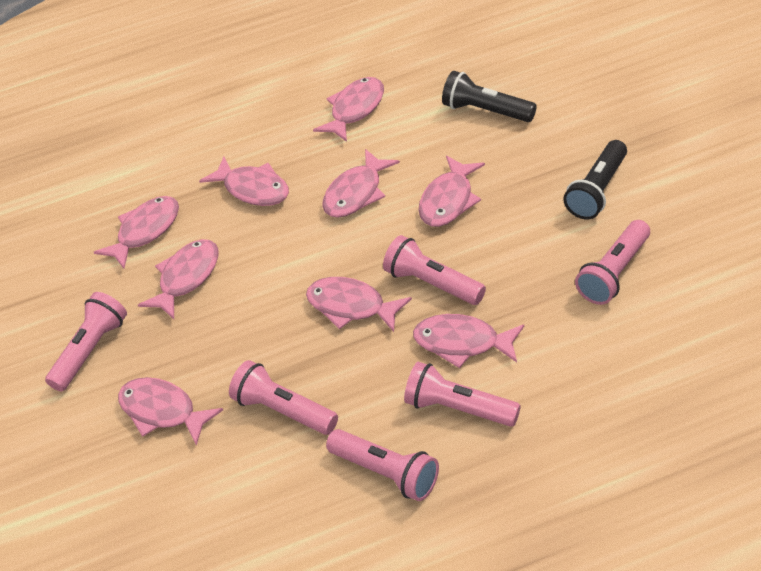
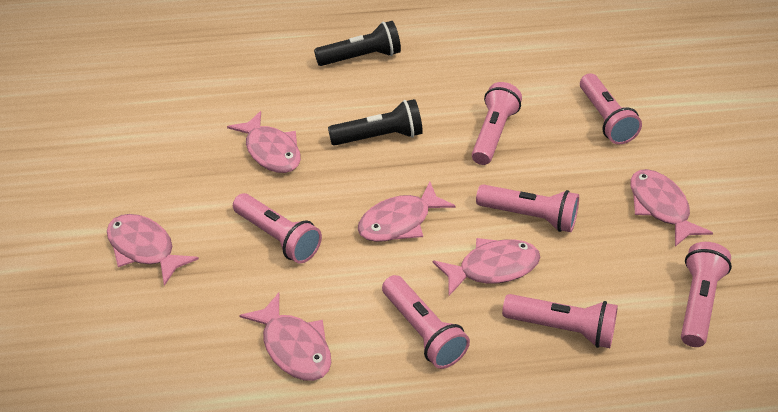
pink fish: [94,196,179,269] [118,377,223,446] [138,239,219,319] [199,157,289,206] [306,277,412,332] [313,77,384,142] [322,149,400,218] [413,314,524,368] [419,156,485,227] = 9 -> [107,214,199,286] [227,111,301,173] [239,293,331,381] [358,182,455,242] [433,238,540,296] [631,169,713,247] = 6
pink flashlight: [45,292,127,391] [229,360,338,435] [326,429,439,501] [383,235,486,305] [404,362,521,427] [575,220,650,305] = 6 -> [233,193,322,264] [382,275,470,369] [472,82,522,165] [476,184,579,232] [502,294,618,348] [580,73,642,144] [681,242,732,347] = 7

